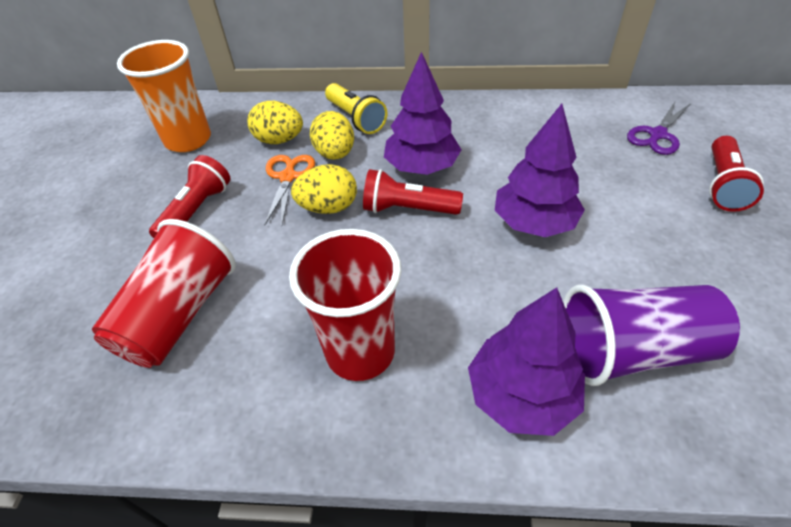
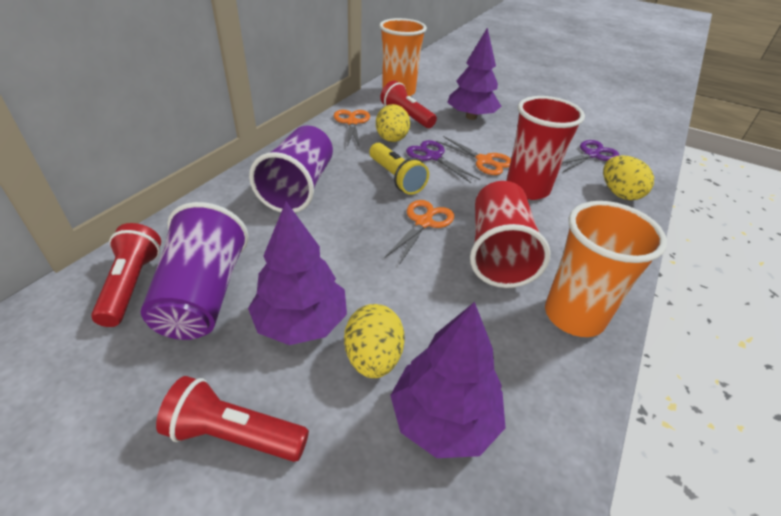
orange cup: [117,40,211,152] = 1 -> [379,18,427,96] [545,201,667,337] = 2
orange scissors: [265,155,315,225] = 1 -> [334,110,370,148] [384,200,454,265] [436,136,511,175] = 3
purple cup: [563,285,740,386] = 1 -> [141,202,249,340] [249,125,333,213] = 2
purple scissors: [627,100,690,155] = 1 -> [406,140,480,183] [562,140,619,173] = 2

